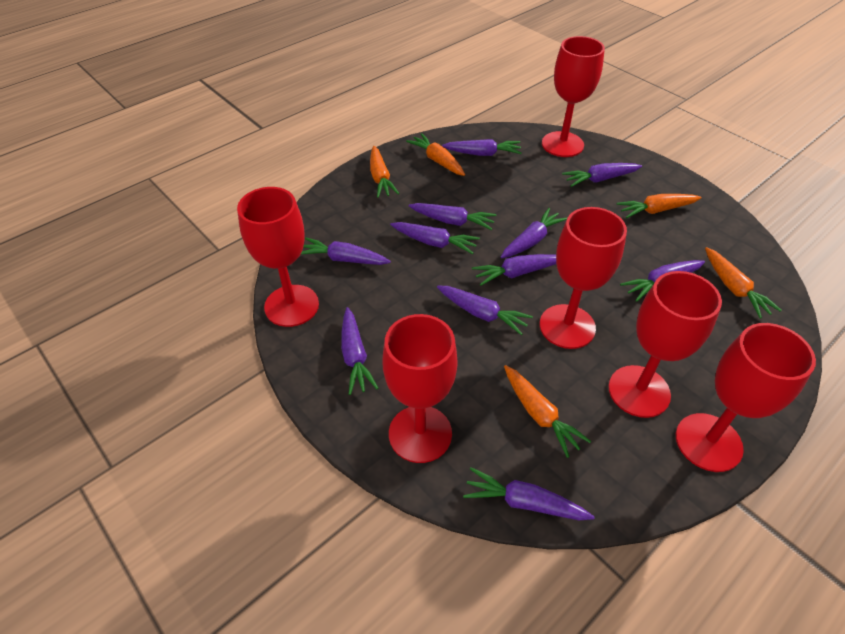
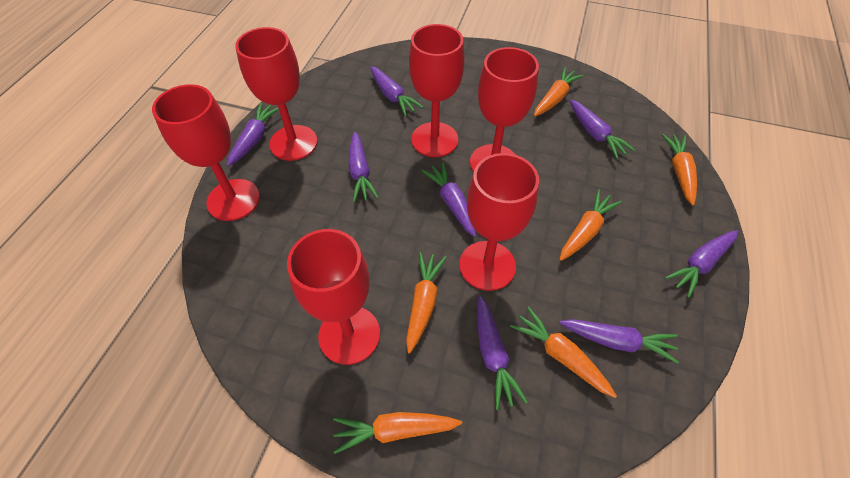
orange carrot: [370,146,399,198] [406,133,465,176] [504,365,591,458] [617,194,701,218] [705,247,781,319] = 5 -> [333,412,462,454] [406,252,447,353] [510,306,617,398] [534,67,583,116] [559,189,621,261] [662,134,697,206] = 6
purple carrot: [300,237,391,265] [341,307,378,395] [390,222,480,254] [409,203,496,230] [437,285,533,335] [442,139,522,156] [463,467,595,520] [472,254,556,286] [500,208,567,259] [562,163,642,187] [620,260,705,302] = 11 -> [227,103,279,166] [348,132,379,202] [370,66,423,116] [422,162,476,237] [477,295,528,410] [559,319,679,364] [570,100,635,159] [665,230,738,298] = 8

